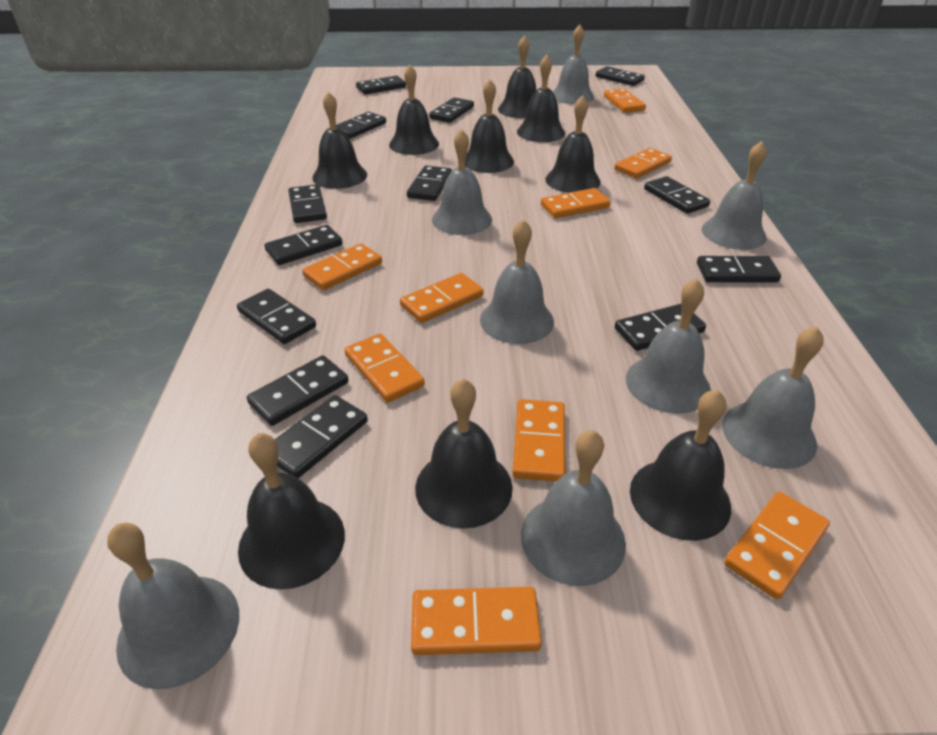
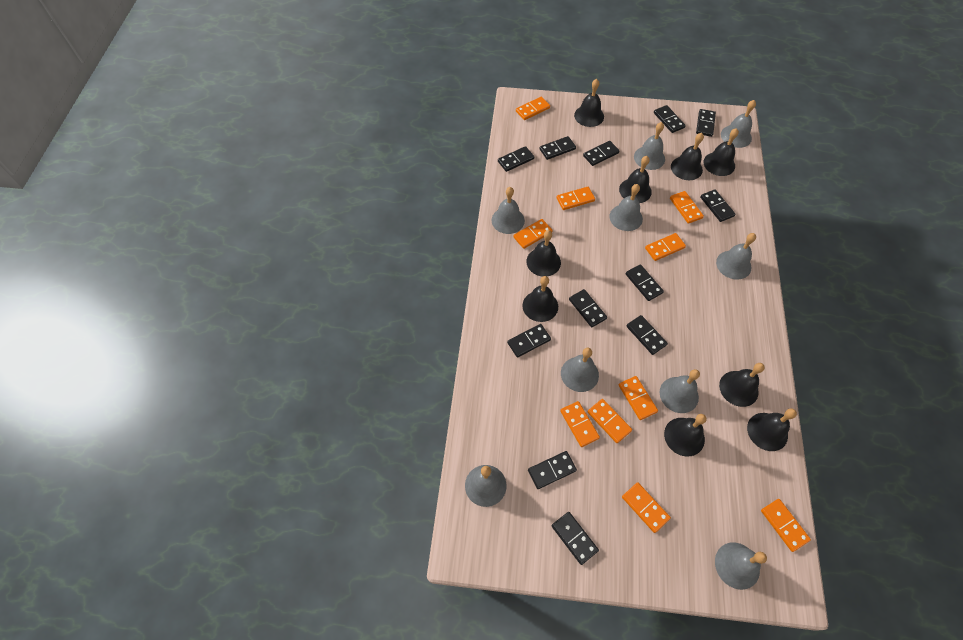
black domino: [237,289,316,344] [247,355,349,426] [264,225,343,265] [275,395,368,478] [288,184,327,223] [336,112,386,139] [356,76,406,94] [407,166,452,201] [429,97,474,123] [595,66,645,86] [615,304,706,351] [644,176,710,214] [697,256,781,282] = 13 -> [498,146,534,172] [507,324,551,358] [528,451,577,489] [539,136,576,160] [552,512,599,565] [569,289,607,328] [583,141,620,166] [626,264,664,301] [626,315,668,355] [654,105,686,133] [696,109,716,137] [700,190,736,222] = 12
grey bell: [107,523,239,689] [432,129,492,235] [480,219,554,344] [521,430,626,586] [553,25,594,104] [626,278,711,414] [702,141,767,250] [722,326,824,469] = 8 -> [465,465,507,507] [492,187,525,234] [561,348,599,392] [609,184,643,231] [634,122,665,170] [660,369,700,413] [715,542,767,590] [716,233,756,280] [721,100,756,148] = 9
orange domino: [302,243,382,290] [345,333,425,403] [400,273,484,323] [411,587,542,655] [512,399,565,481] [541,188,611,218] [604,89,646,113] [615,148,672,178] [724,492,830,600] = 9 -> [513,219,553,249] [516,97,550,120] [557,187,595,210] [560,401,600,447] [587,399,632,443] [619,376,658,420] [622,482,671,533] [645,233,686,261] [670,191,704,224] [761,499,811,552] = 10

